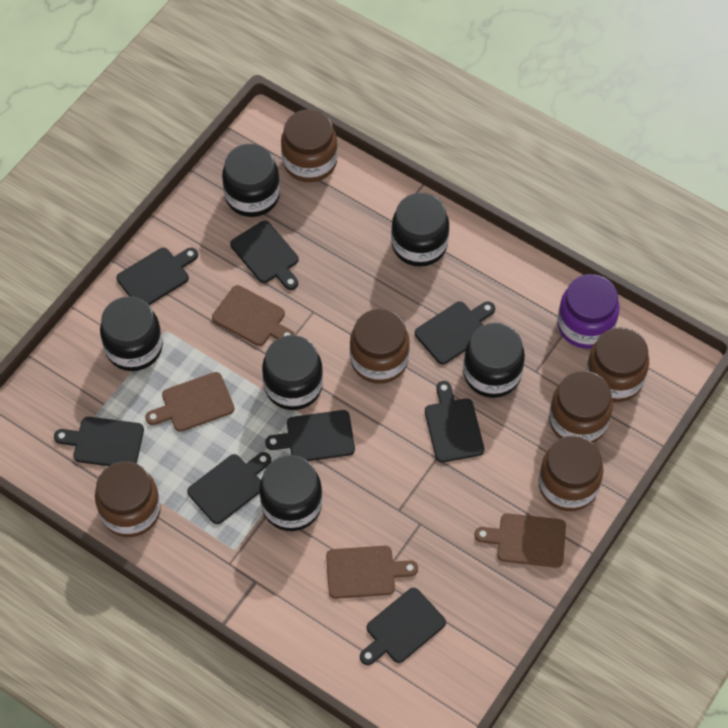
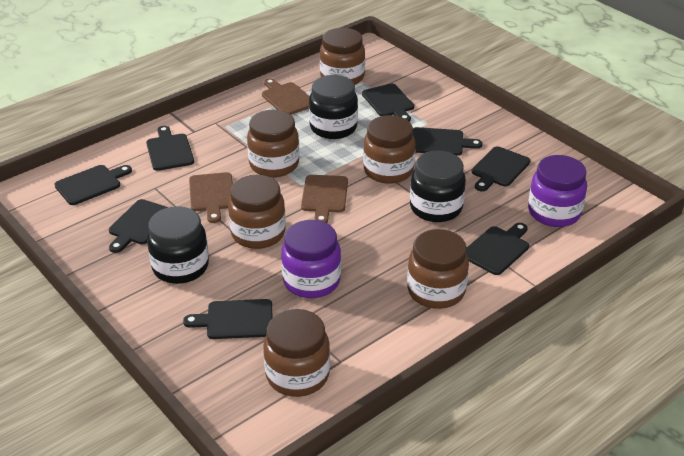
black jar: [100,296,163,371] [222,144,280,217] [259,455,323,531] [262,335,323,410] [391,193,449,267] [463,323,525,398] = 6 -> [147,206,209,284] [309,75,358,139] [410,151,466,222] = 3
brown cutting board: [145,372,235,432] [212,285,295,346] [326,546,418,599] [475,513,566,568] = 4 -> [189,172,233,223] [262,78,310,115] [301,175,348,223] = 3
purple jar: [557,274,620,349] = 1 -> [281,220,341,298] [528,155,587,227] = 2

